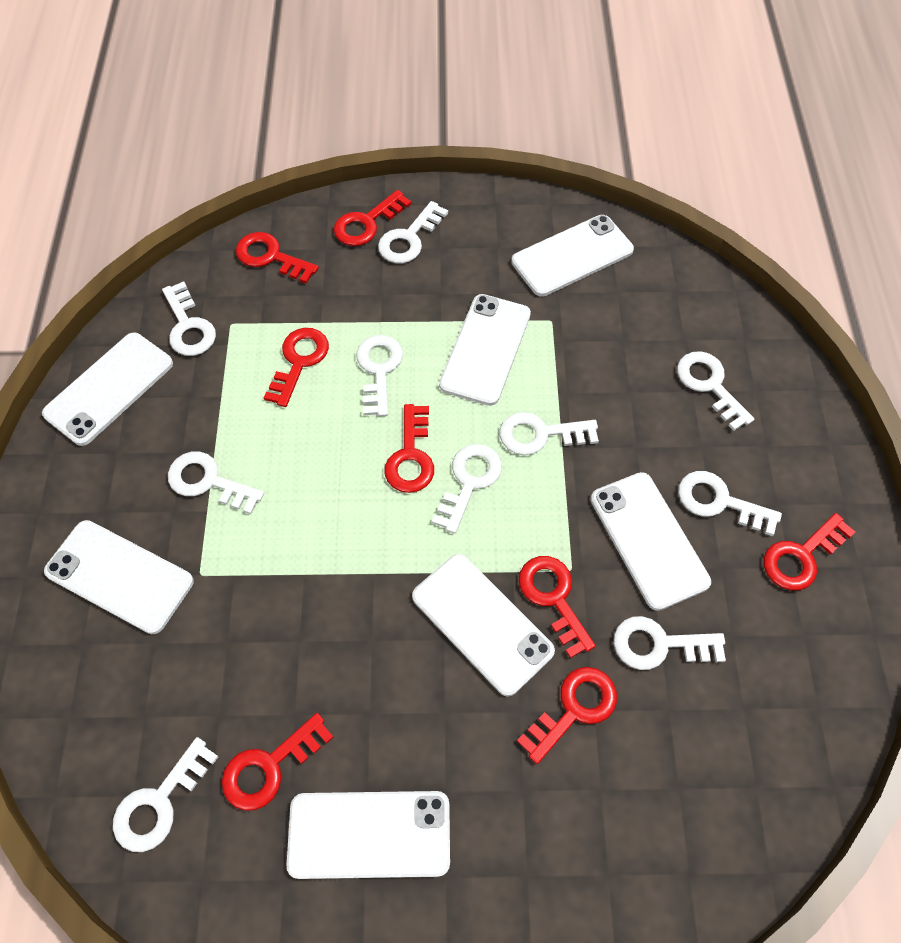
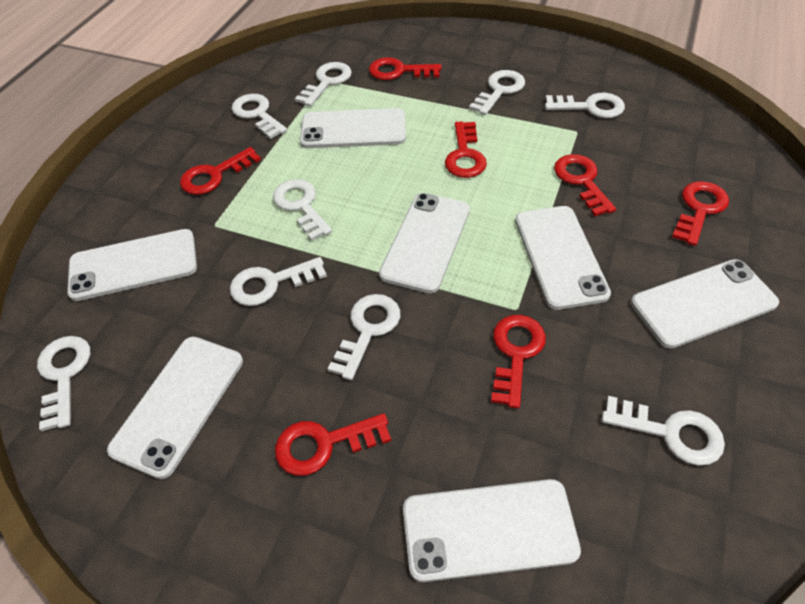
red key: [222,713,334,811] [236,232,319,284] [264,328,329,407] [334,190,412,246] [385,404,434,493] [517,667,617,764] [519,556,596,658] [764,513,855,590] = 8 -> [180,147,261,195] [275,413,391,476] [369,57,442,80] [445,121,487,178] [491,315,546,408] [554,154,616,216] [672,181,729,246] = 7
white key: [113,737,219,852] [162,281,216,356] [168,452,264,514] [356,335,403,416] [378,201,448,263] [432,444,502,534] [500,412,599,455] [614,616,726,670] [677,351,754,431] [678,471,782,536] = 10 -> [37,336,90,431] [230,257,327,306] [232,94,287,139] [273,179,332,241] [295,62,352,106] [328,294,400,380] [469,70,525,115] [545,93,625,118] [602,396,725,465] = 9

